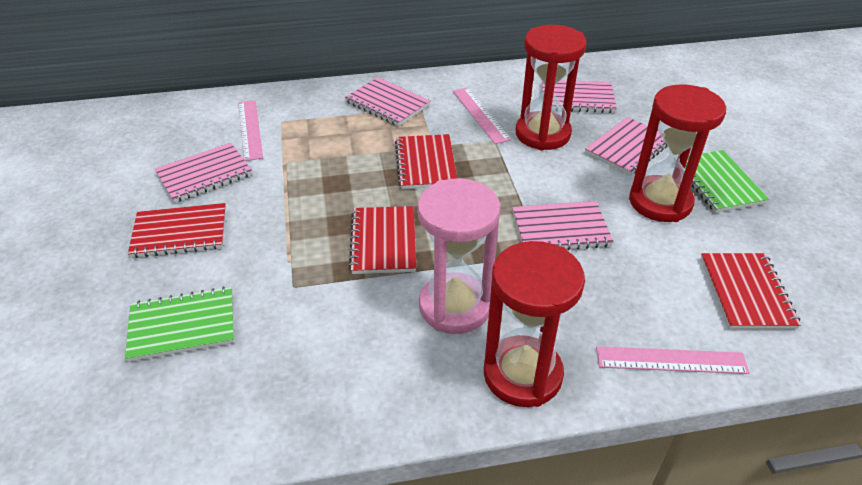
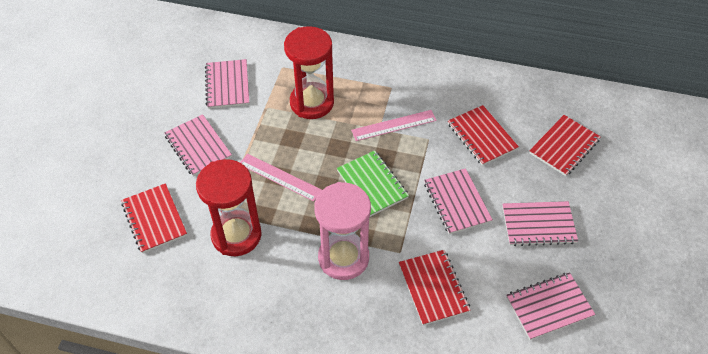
green notebook: [125,287,234,362] [685,150,769,213] = 2 -> [337,150,409,217] = 1
pink ruler: [238,100,263,161] [453,87,511,144] [596,346,750,374] = 3 -> [240,154,322,201] [351,110,437,141] = 2
red hourglass: [484,241,585,407] [515,25,587,150] [629,84,726,222] = 3 -> [196,159,262,256] [284,26,334,119] = 2

